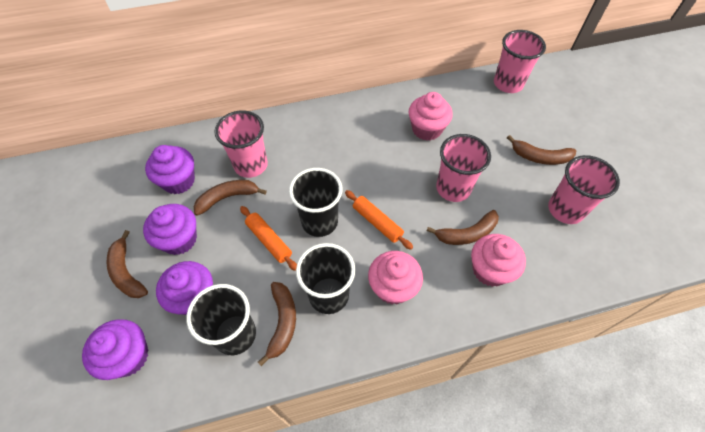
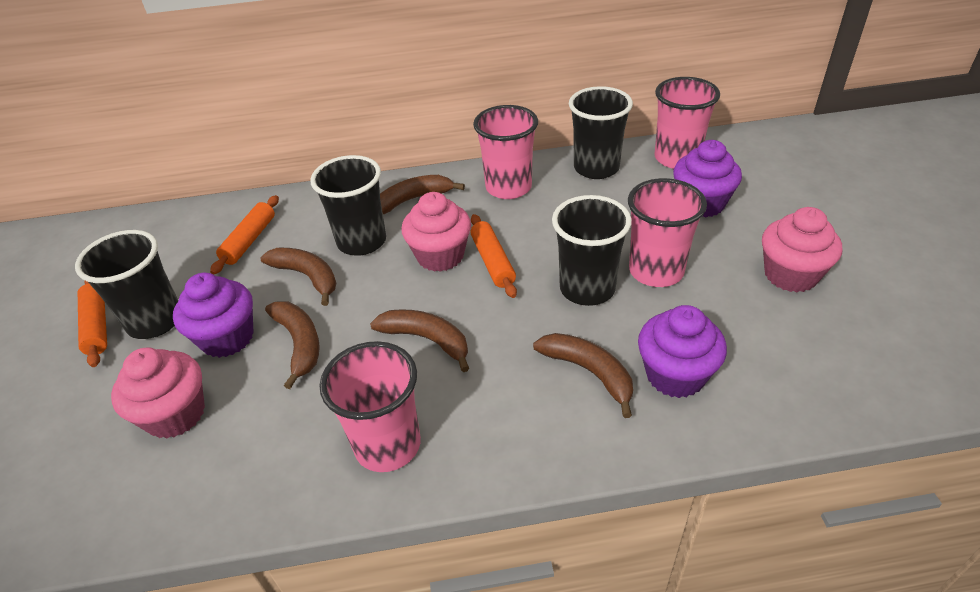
black cup: [186,284,256,355] [289,168,342,237] [296,243,355,314] = 3 -> [75,230,178,339] [310,155,386,256] [552,195,632,306] [569,86,633,179] = 4
orange rolling pin: [240,206,297,271] [345,190,413,250] = 2 -> [78,281,107,367] [210,195,279,274] [470,214,517,298] = 3
purple cupcake: [82,319,149,380] [143,204,197,255] [145,145,195,194] [156,261,213,315] = 4 -> [173,273,254,358] [638,305,727,398] [673,140,742,218] = 3

